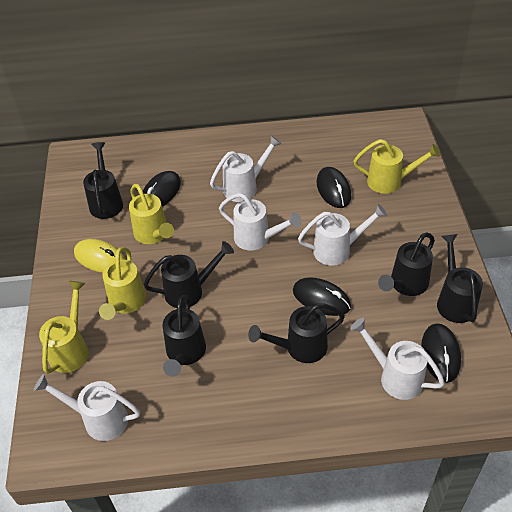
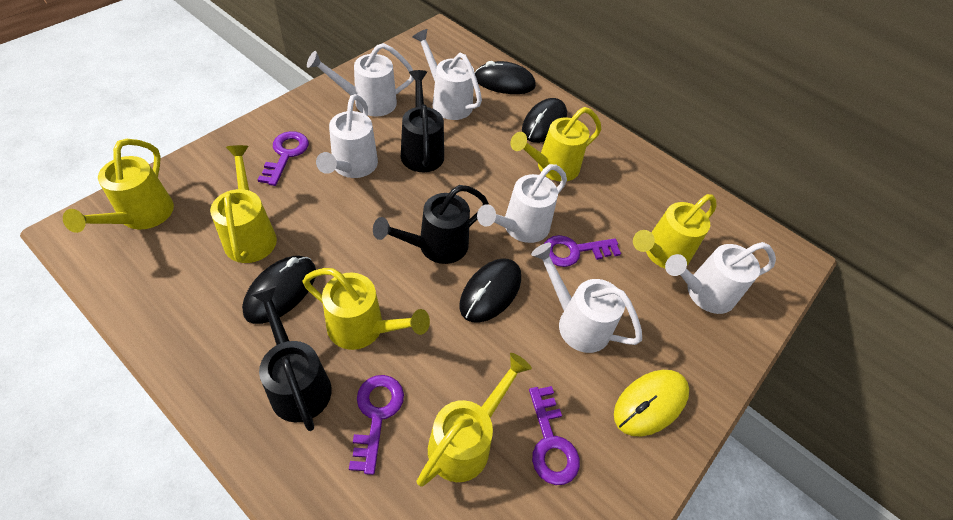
black watering can: [83,142,123,219] [144,241,234,308] [163,295,206,377] [248,303,345,363] [378,232,435,296] [437,234,483,323] = 6 -> [251,286,332,431] [373,185,489,264] [401,70,444,172] = 3
purple key: none = 0 -> [257,131,309,186] [349,375,404,475] [529,386,580,485] [544,235,621,267] = 4
white watering can: [34,374,140,441] [210,135,282,202] [219,193,301,251] [298,204,387,266] [350,318,445,400] = 5 -> [307,43,414,116] [316,94,378,178] [413,29,482,120] [477,164,567,243] [531,243,642,353] [665,242,776,314] = 6
yellow watering can: [39,281,89,374] [99,247,146,320] [129,184,174,244] [353,139,440,194] = 4 -> [63,139,174,233] [210,145,277,263] [303,268,430,350] [417,353,532,487] [511,107,601,182] [633,194,717,268] = 6

